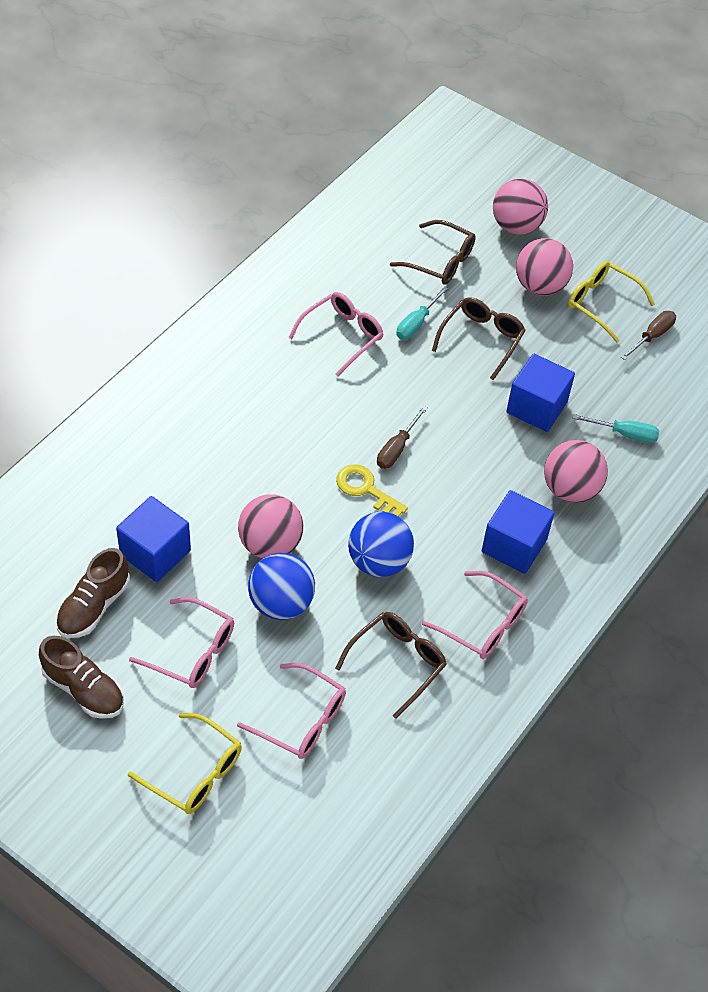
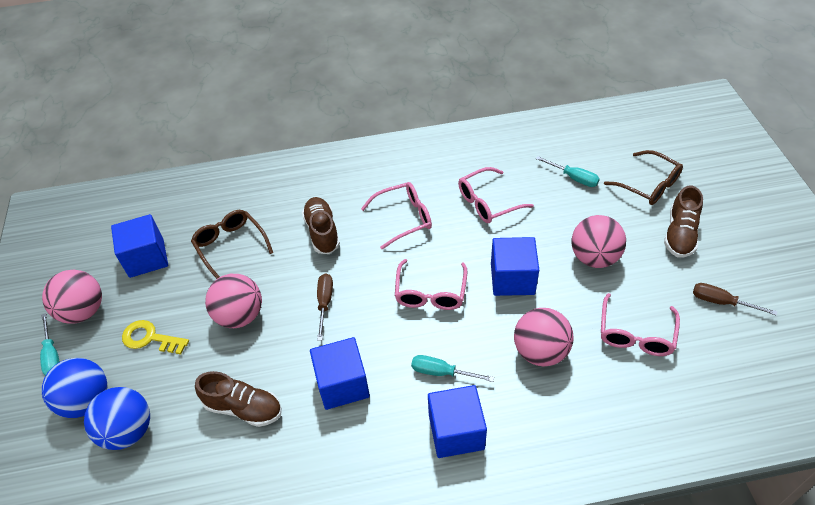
blue cube: [116,496,191,582] [482,490,555,574] [506,354,575,432] = 3 -> [111,214,168,278] [310,337,370,410] [428,385,487,458] [491,237,539,296] = 4
brown glasses: [335,612,447,719] [390,220,476,285] [432,297,526,380] = 3 -> [191,210,273,279] [604,150,683,205] = 2
brown shoe: [39,636,124,718] [56,548,130,638] = 2 -> [195,371,282,427] [302,197,340,254] [664,186,703,258] = 3
turquoise screwdriver: [396,286,449,340] [573,414,659,443] = 2 -> [40,313,60,376] [411,355,494,382] [536,156,600,187] = 3
yellow glasses: [128,713,242,814] [568,261,655,342] = 2 -> none = 0

